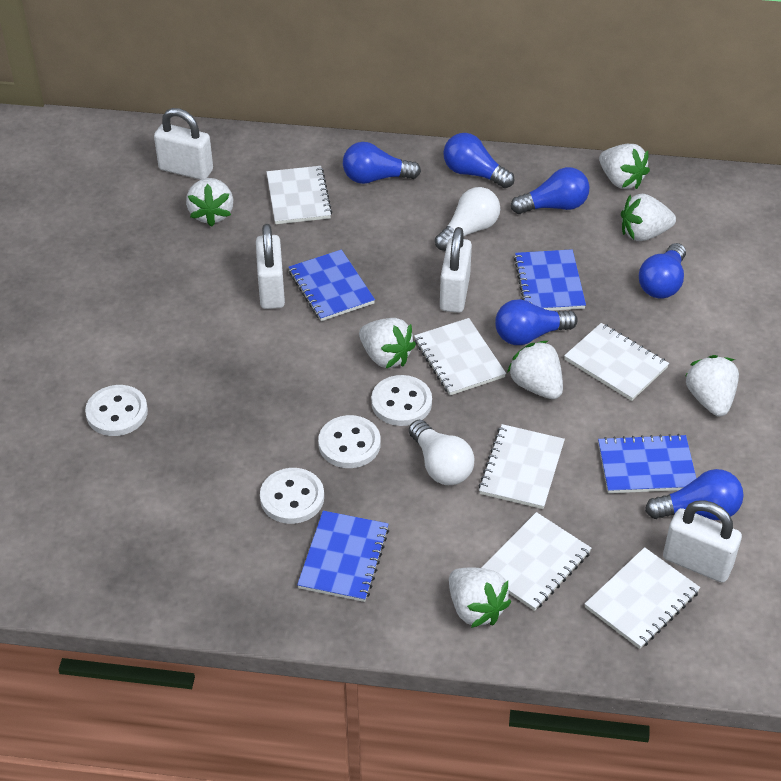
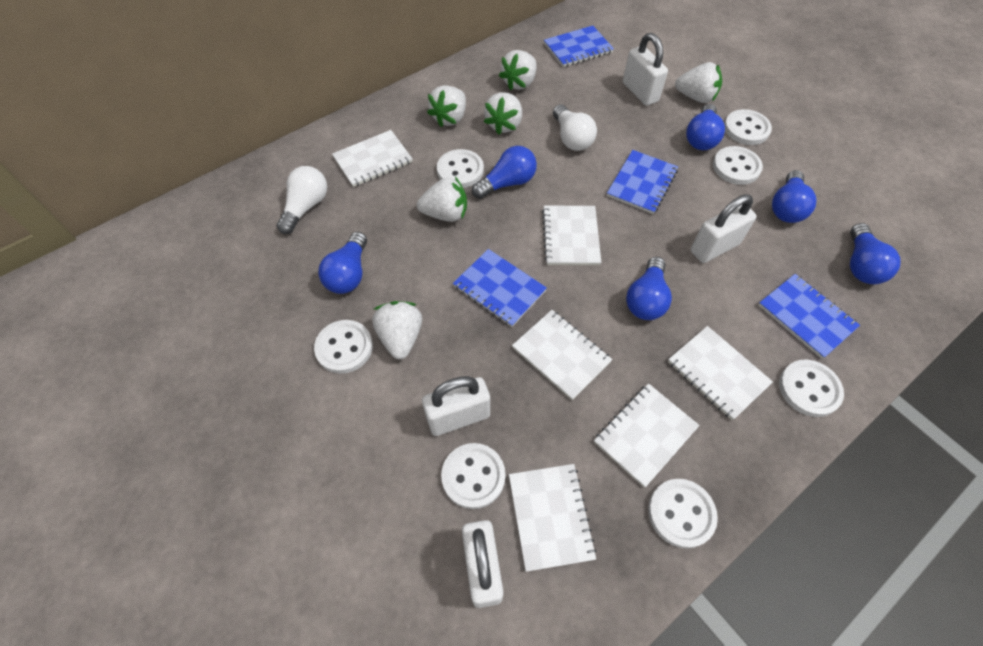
white button: [85,385,148,436] [260,468,324,524] [318,415,381,468] [371,375,432,426] = 4 -> [314,320,373,374] [437,149,484,188] [441,443,506,509] [648,479,718,549] [713,146,763,185] [724,109,772,145] [779,360,844,417] = 7
white strawberry: [186,178,233,227] [359,318,416,368] [449,568,511,628] [507,341,563,399] [599,144,650,189] [621,194,676,241] [685,355,739,417] = 7 -> [372,301,422,359] [417,177,467,222] [427,85,466,127] [484,92,522,135] [499,50,537,90] [675,62,722,103] = 6

